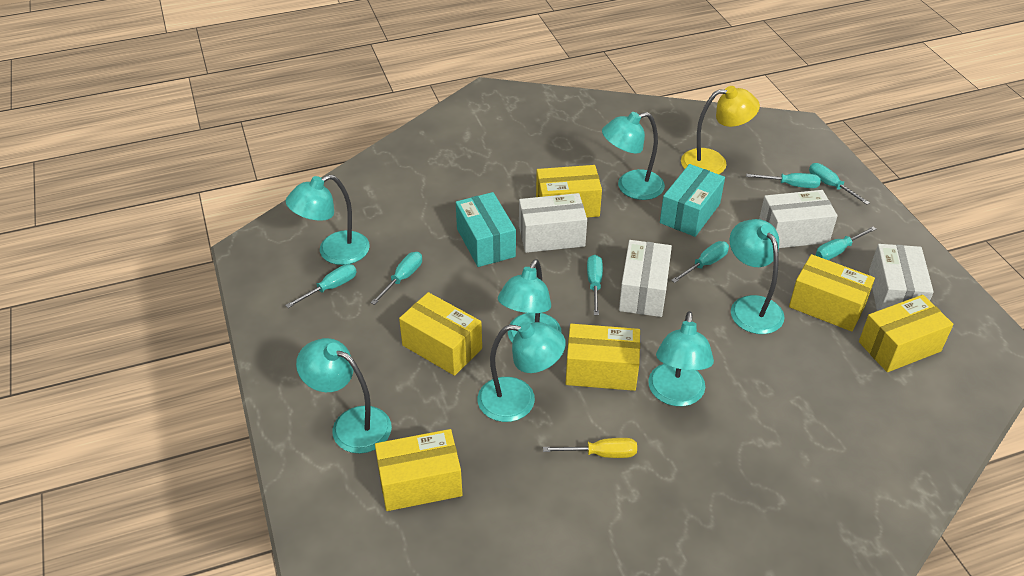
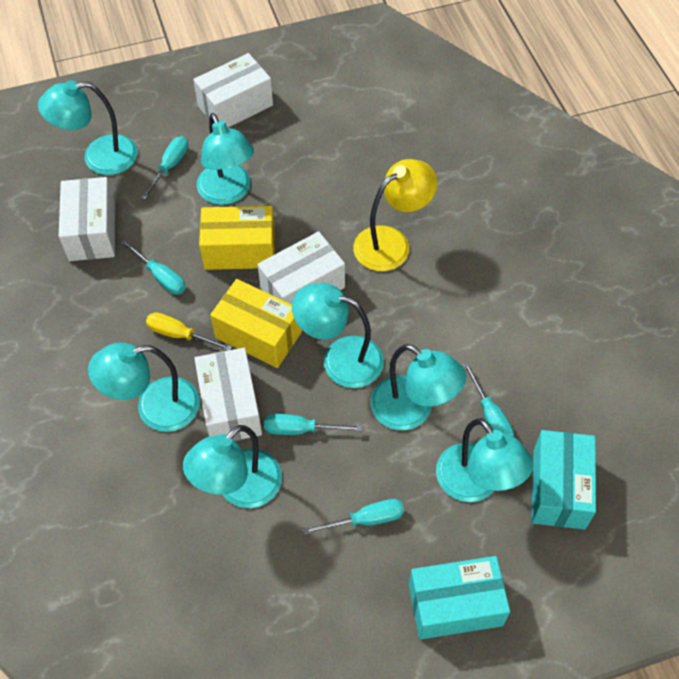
turquoise screwdriver: [285,264,357,308] [371,252,422,305] [587,255,603,315] [671,241,729,283] [746,173,821,188] [809,163,870,205] [816,227,876,260] = 7 -> [120,239,186,295] [141,136,188,200] [264,414,362,435] [303,499,404,535] [463,362,514,437] = 5
yellow box: [375,429,463,511] [399,292,482,376] [536,165,602,218] [565,324,640,391] [789,254,875,331] [859,295,954,372] = 6 -> [199,206,275,270] [210,279,302,368] = 2

